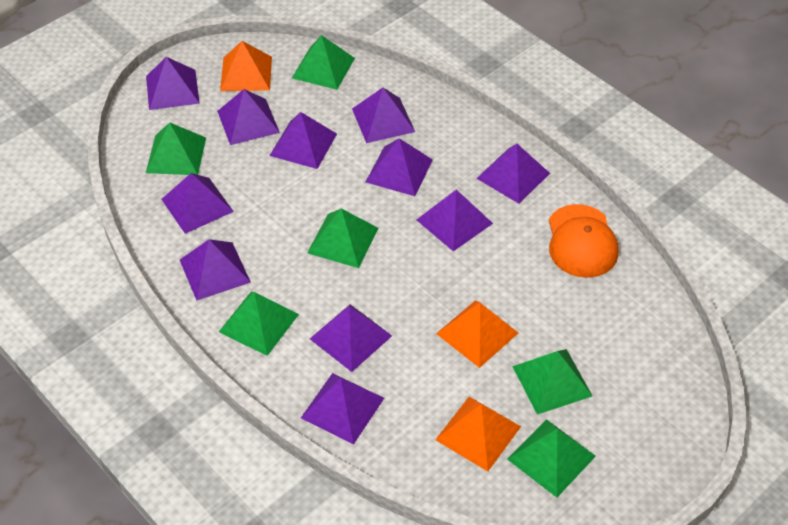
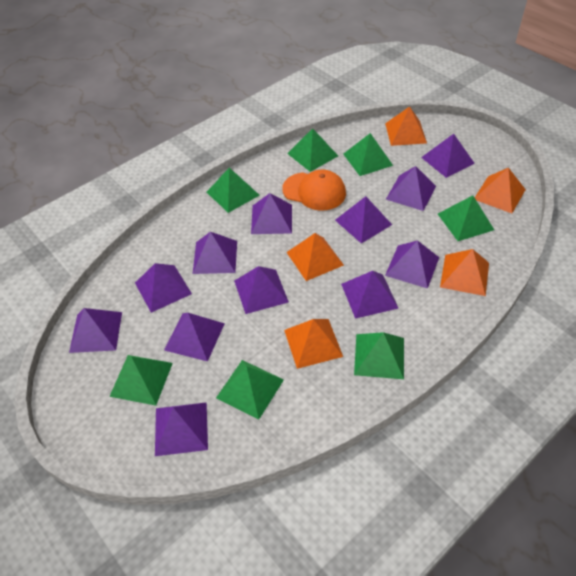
green pyramid: [146,122,206,175] [219,292,299,356] [292,35,355,90] [307,208,379,268] [507,419,596,498] [512,349,592,414] = 6 -> [109,355,173,406] [207,168,260,213] [216,360,284,420] [287,128,338,172] [343,133,393,176] [354,332,404,379] [438,195,494,241] = 7
orange pyramid: [220,41,272,91] [435,397,521,471] [436,300,518,368] = 3 -> [284,319,343,369] [287,233,344,281] [385,107,427,146] [440,249,489,296] [475,168,526,213] = 5
purple pyramid: [146,57,200,110] [161,173,234,234] [180,239,251,300] [217,89,280,145] [270,112,337,169] [301,373,384,445] [310,304,392,372] [352,88,415,143] [366,138,433,196] [417,190,493,251] [476,143,550,204] = 11 -> [69,308,122,353] [135,263,192,313] [155,402,208,456] [164,313,225,362] [193,232,237,274] [234,266,289,314] [251,193,292,234] [335,196,392,244] [341,271,398,319] [385,240,439,289] [386,166,436,211] [421,134,475,178] = 12

